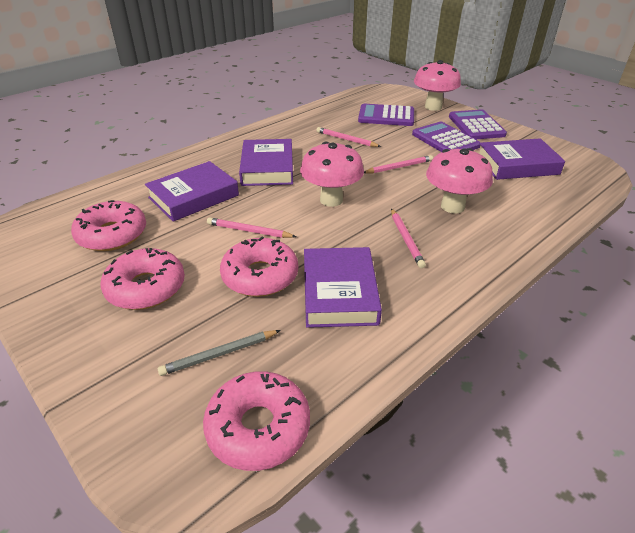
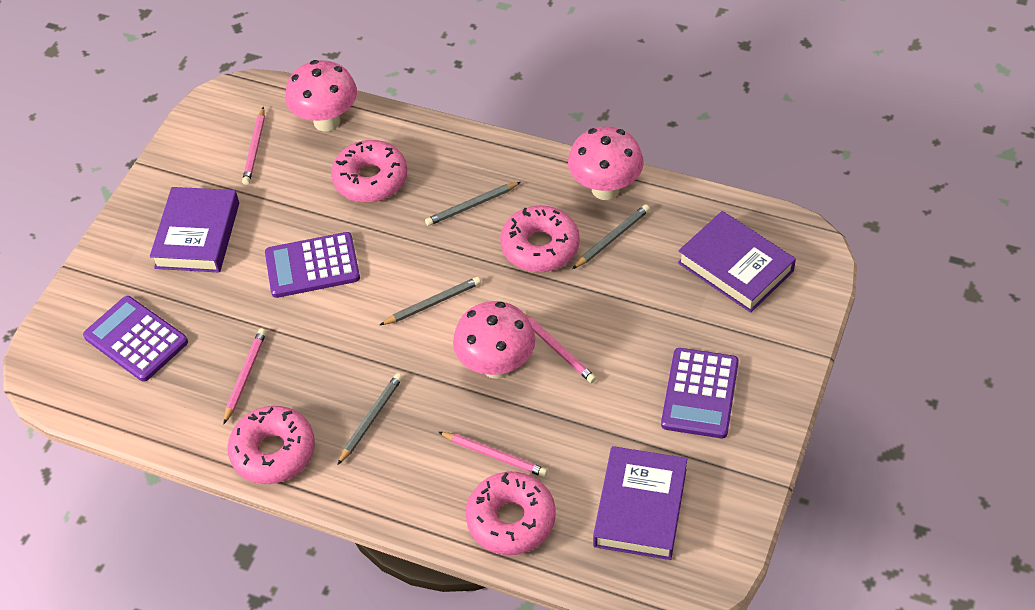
grey pencil: [158,330,281,376] = 1 -> [337,373,403,465] [380,277,481,325] [425,182,521,226] [573,205,650,269] = 4
purple book: [145,161,239,222] [239,139,293,186] [304,247,382,328] [479,138,565,180] = 4 -> [150,187,239,272] [593,446,687,560] [678,211,796,313] = 3

